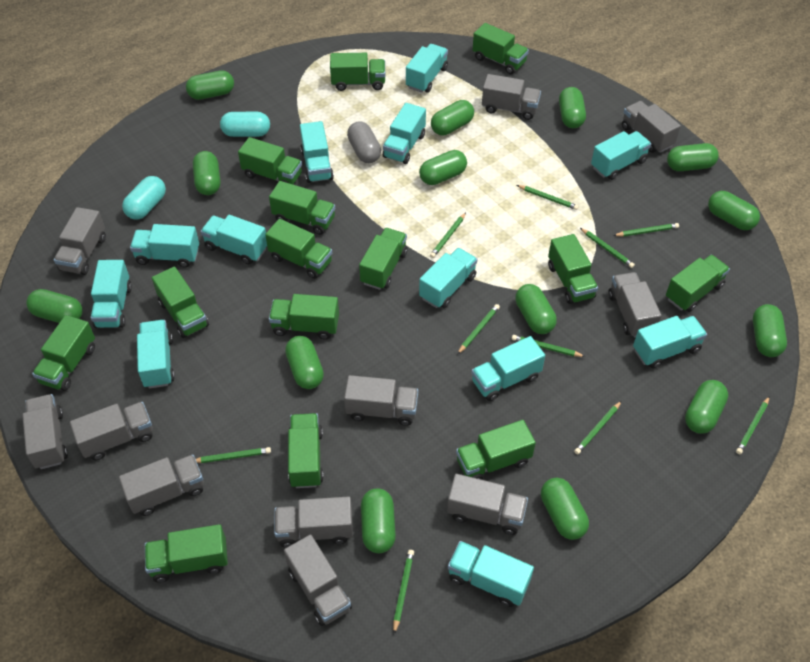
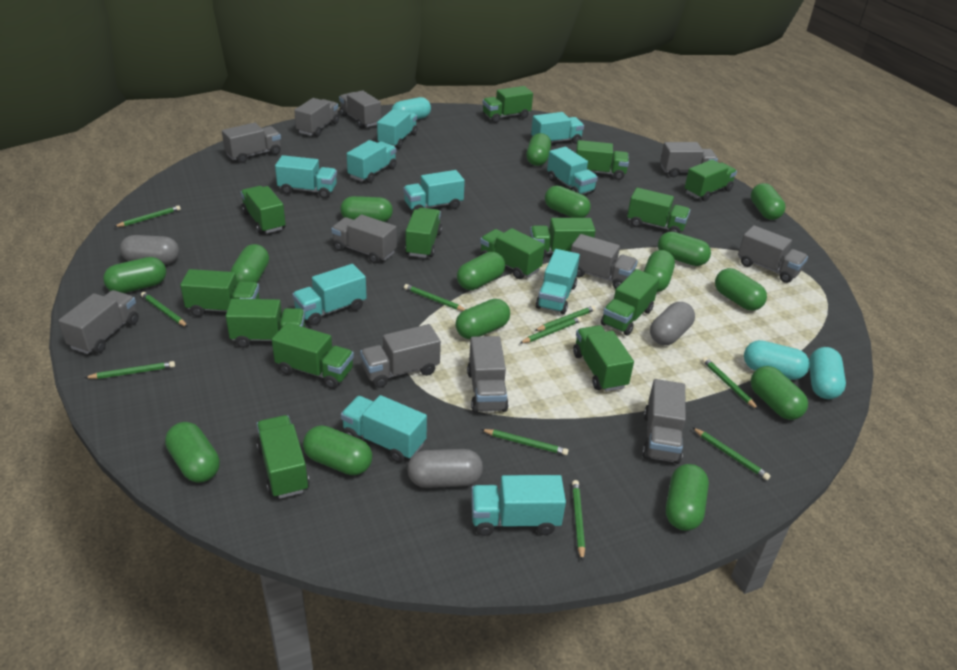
green capsule: [26,289,83,323] [186,70,234,100] [193,151,220,195] [285,336,324,389] [361,489,396,553] [419,150,467,185] [431,100,474,136] [515,284,557,334] [541,478,589,540] [559,87,586,128] [667,143,719,171] [685,380,728,434] [708,191,760,230] [753,304,787,357] = 14 -> [103,257,166,293] [165,422,220,483] [230,244,269,284] [303,425,372,475] [341,196,393,222] [455,299,510,339] [457,252,505,290] [526,133,551,166] [545,185,591,218] [644,250,675,292] [658,232,711,266] [666,464,709,531] [715,268,767,311] [750,366,808,420] [751,183,786,220] = 15
grey capsule: [347,121,381,163] = 1 -> [120,235,179,265] [407,449,483,488] [650,302,695,345] = 3
turquoise capsule: [122,176,166,220] [220,112,270,137] = 2 -> [391,97,431,119] [744,340,810,380] [809,347,846,399] = 3
turquoise truck: [91,260,132,328] [130,224,199,268] [137,320,175,389] [200,215,267,264] [300,121,334,183] [383,103,426,164] [406,44,448,93] [419,248,477,308] [448,541,534,607] [471,336,545,401] [591,131,651,180] [633,316,707,369] = 12 -> [275,155,337,198] [292,264,367,326] [341,395,427,463] [347,140,396,183] [377,109,417,149] [403,170,465,211] [471,475,566,536] [531,112,584,144] [536,249,580,314] [547,147,598,194] = 10

